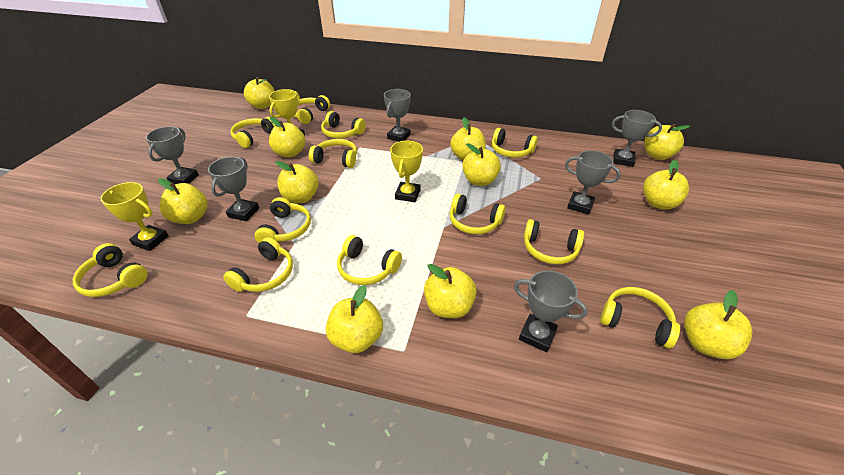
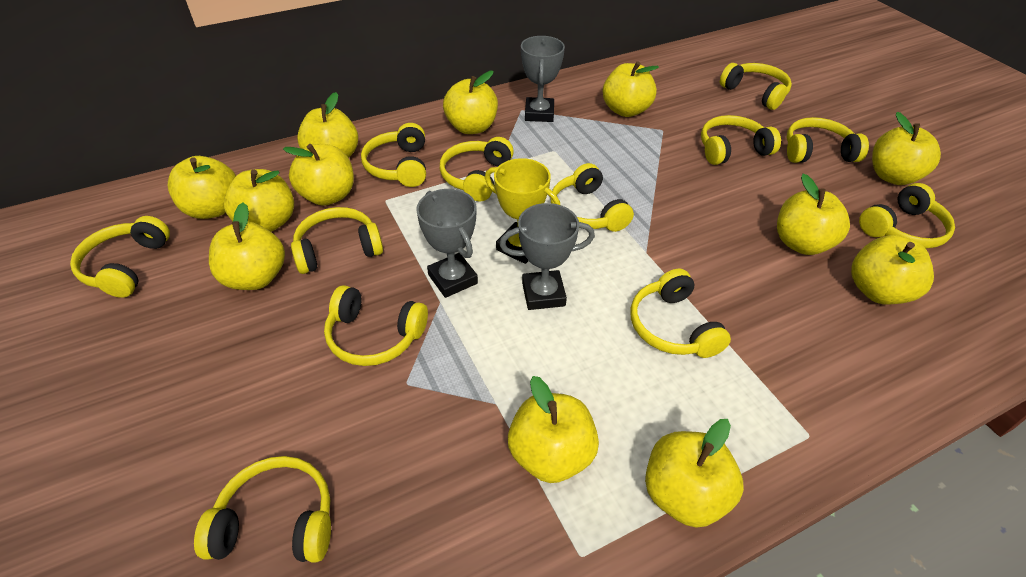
grey trophy: [146,126,199,184] [208,157,259,221] [384,89,411,142] [514,270,588,352] [565,150,621,215] [612,110,662,167] = 6 -> [416,189,478,298] [500,203,595,310] [521,36,565,122] = 3
yellow apple: [158,178,208,224] [244,77,274,109] [269,117,305,157] [275,161,319,203] [326,285,383,353] [424,264,477,318] [450,117,486,161] [462,143,501,186] [643,160,689,210] [644,124,690,160] [684,290,752,359] = 11 -> [168,156,236,219] [209,203,285,290] [224,169,294,232] [283,144,354,206] [297,92,358,158] [443,71,498,134] [508,376,599,483] [603,61,659,117] [645,419,744,528] [777,174,850,255] [851,235,934,305] [872,112,941,185] = 12
yellow trophy: [101,182,169,251] [269,89,305,136] [390,141,423,202] = 3 -> [485,158,560,264] = 1

